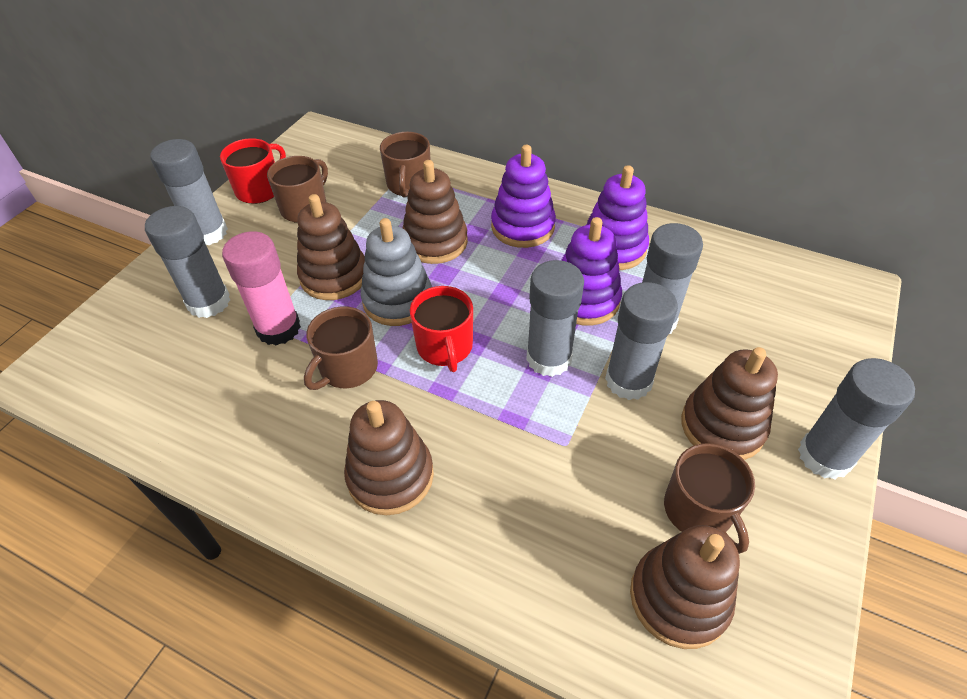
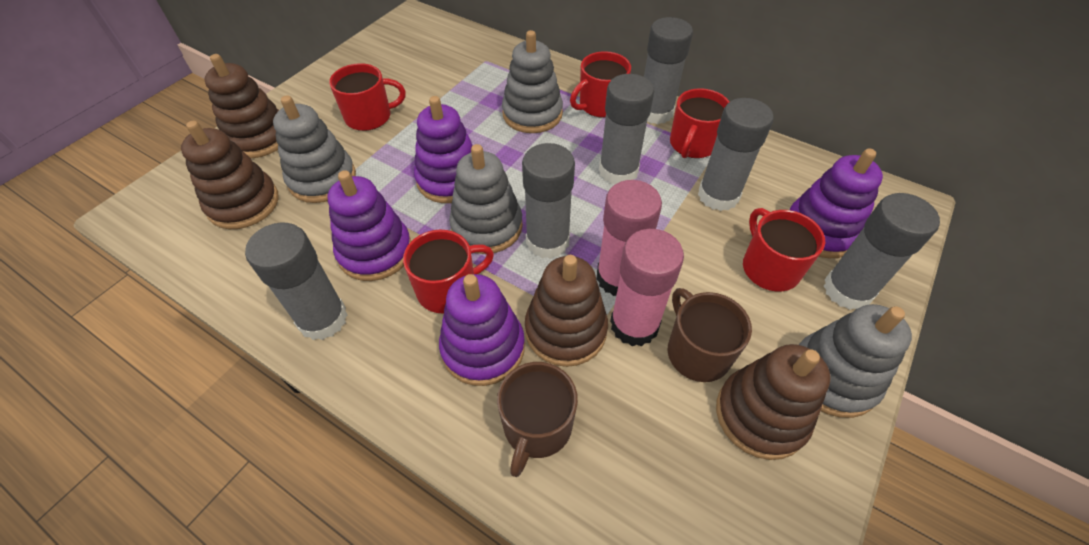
brown mug: [267,156,328,223] [304,306,378,390] [380,132,430,198] [664,443,755,554] = 4 -> [497,362,578,477] [668,288,752,382] = 2
brown stacking toy: [297,194,365,300] [344,400,434,515] [403,160,468,264] [630,525,740,649] [681,347,778,460] = 5 -> [181,121,279,229] [205,54,279,158] [525,255,608,367] [716,344,830,460] = 4
grey stacking toy: [361,218,432,326] = 1 -> [273,96,356,203] [449,144,523,254] [502,30,563,133] [799,304,912,418] = 4
pink glue stick: [222,231,301,346] = 1 -> [596,180,662,296] [610,229,684,346] = 2
purple stacking toy: [491,145,556,248] [561,217,622,326] [586,165,649,270] = 3 -> [328,170,411,281] [414,96,473,203] [439,274,525,386] [790,148,883,258] = 4
red mug: [220,138,286,204] [410,286,473,372] = 2 -> [329,63,406,131] [403,230,494,313] [570,51,631,118] [670,88,730,158] [743,208,825,292] = 5

